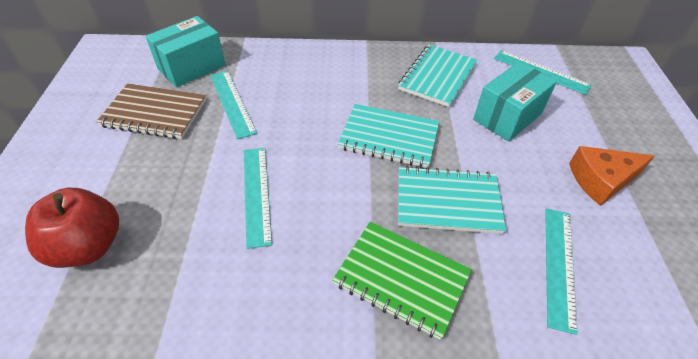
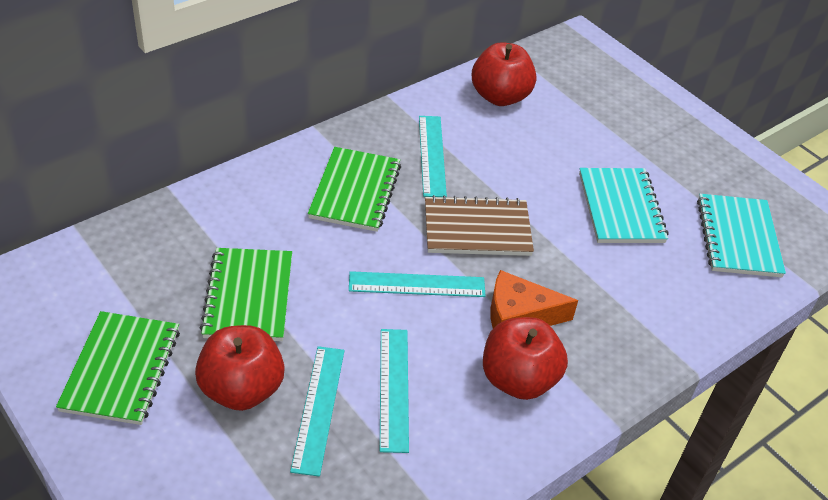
green notebook: [333,222,472,340] = 1 -> [56,311,180,425] [200,248,292,341] [308,147,401,232] = 3
red apple: [25,188,119,268] = 1 -> [195,325,285,411] [472,42,536,106] [483,317,568,400] = 3
turquoise box: [146,16,226,88] [473,61,557,142] = 2 -> none = 0
turquoise notebook: [338,104,439,168] [398,45,477,107] [398,166,506,234] = 3 -> [579,168,669,243] [697,194,786,278] = 2

